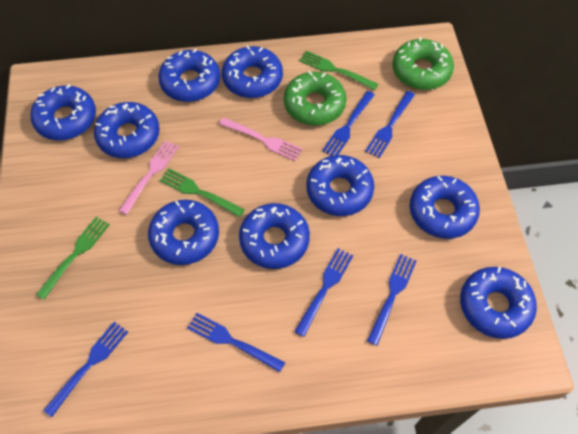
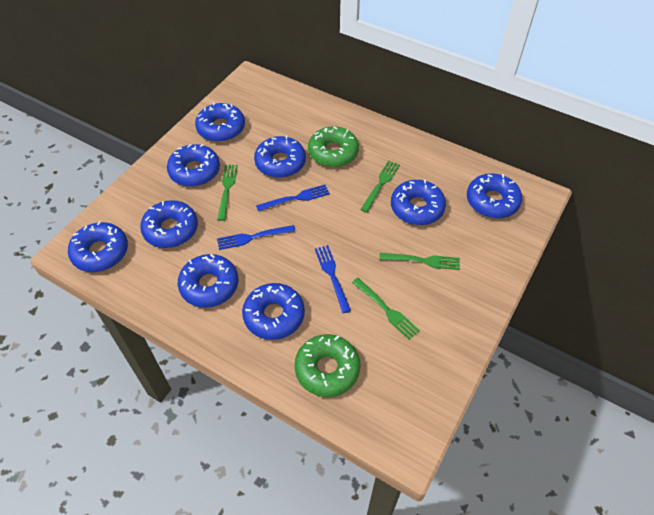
blue fork: [43,322,128,417] [187,313,285,372] [294,248,353,337] [322,91,375,156] [365,91,415,158] [367,254,417,346] = 6 -> [217,225,296,250] [256,185,330,211] [315,245,351,313] = 3
green fork: [36,217,110,300] [160,169,245,217] [299,51,378,90] = 3 -> [217,164,238,221] [352,278,420,340] [360,160,400,213] [379,253,460,270] = 4
pink fork: [119,140,179,215] [219,117,303,161] = 2 -> none = 0

